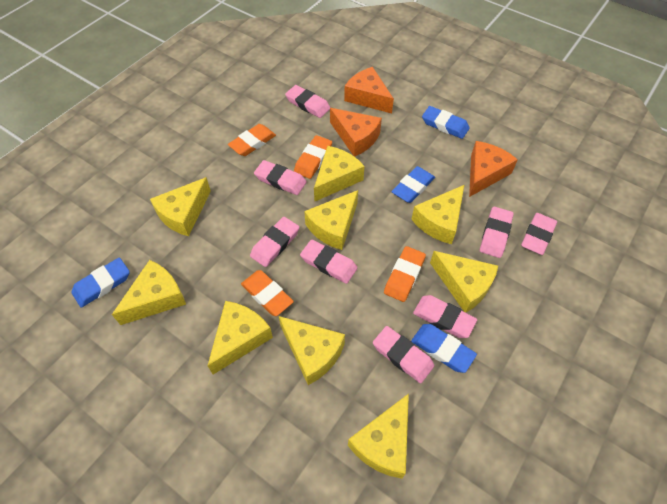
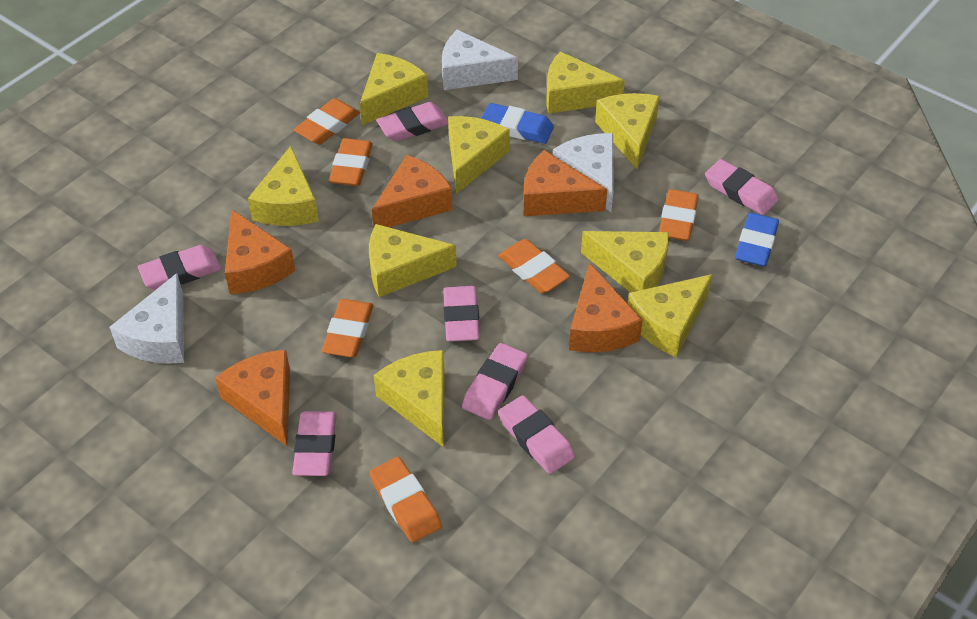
blue eraser: [71,258,130,308] [391,166,435,203] [411,324,477,373] [422,106,470,139] = 4 -> [481,103,554,144] [735,213,779,267] = 2
orange cheese: [330,108,382,157] [344,67,394,114] [469,141,518,197] = 3 -> [215,350,290,446] [225,209,295,294] [372,155,453,227] [523,150,607,216] [569,262,643,352] = 5
orange eraser: [228,124,276,156] [241,270,294,316] [294,135,332,179] [384,246,426,302] = 4 -> [294,98,360,145] [322,299,374,357] [329,138,373,186] [369,457,442,543] [498,239,570,293] [659,189,699,241] = 6
pink eraser: [250,217,299,267] [254,160,307,195] [285,85,330,118] [300,240,358,284] [373,326,435,383] [413,295,477,338] [480,207,514,258] [521,213,557,255] = 8 -> [138,245,221,290] [292,411,337,476] [376,102,448,141] [443,286,480,342] [462,343,528,420] [498,395,575,474] [705,159,779,215] = 7
white cheese: none = 0 -> [109,273,184,364] [442,30,518,90] [553,133,614,212] = 3

